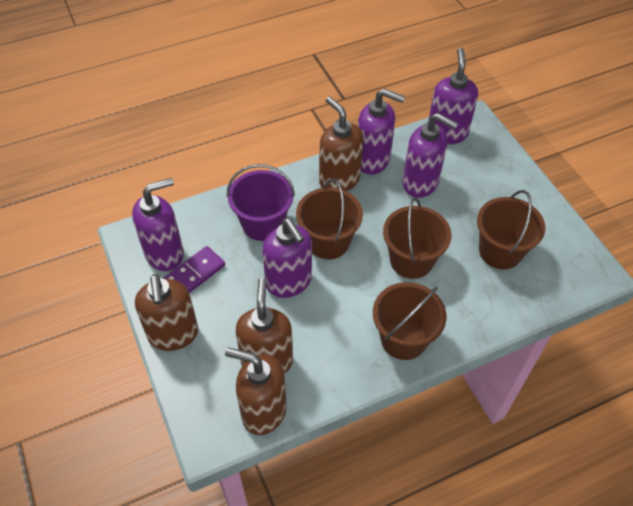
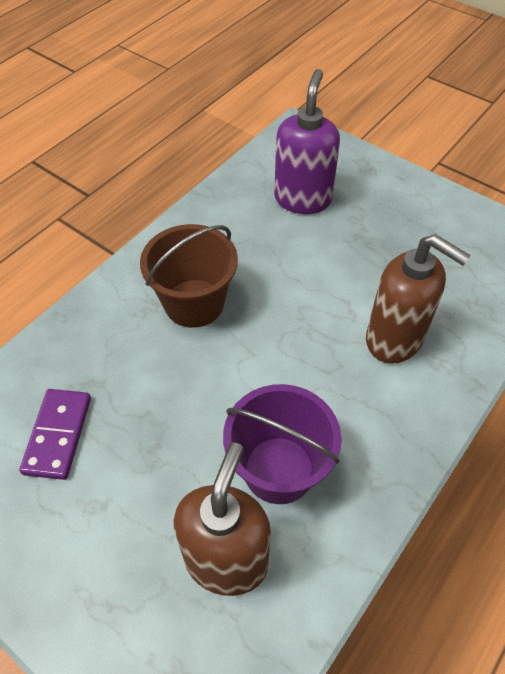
brown bucket: [296,179,363,259] [373,282,447,360] [383,197,452,279] [477,190,546,269] = 4 -> [140,224,238,328] = 1
brown soap dispenser: [135,274,198,351] [225,347,287,435] [235,278,293,374] [319,96,363,191] = 4 -> [174,442,271,596] [366,234,471,364] = 2
purple soap dispenser: [132,178,184,271] [262,218,312,298] [358,89,405,175] [402,113,459,198] [428,48,478,144] = 5 -> [274,69,340,214] = 1

